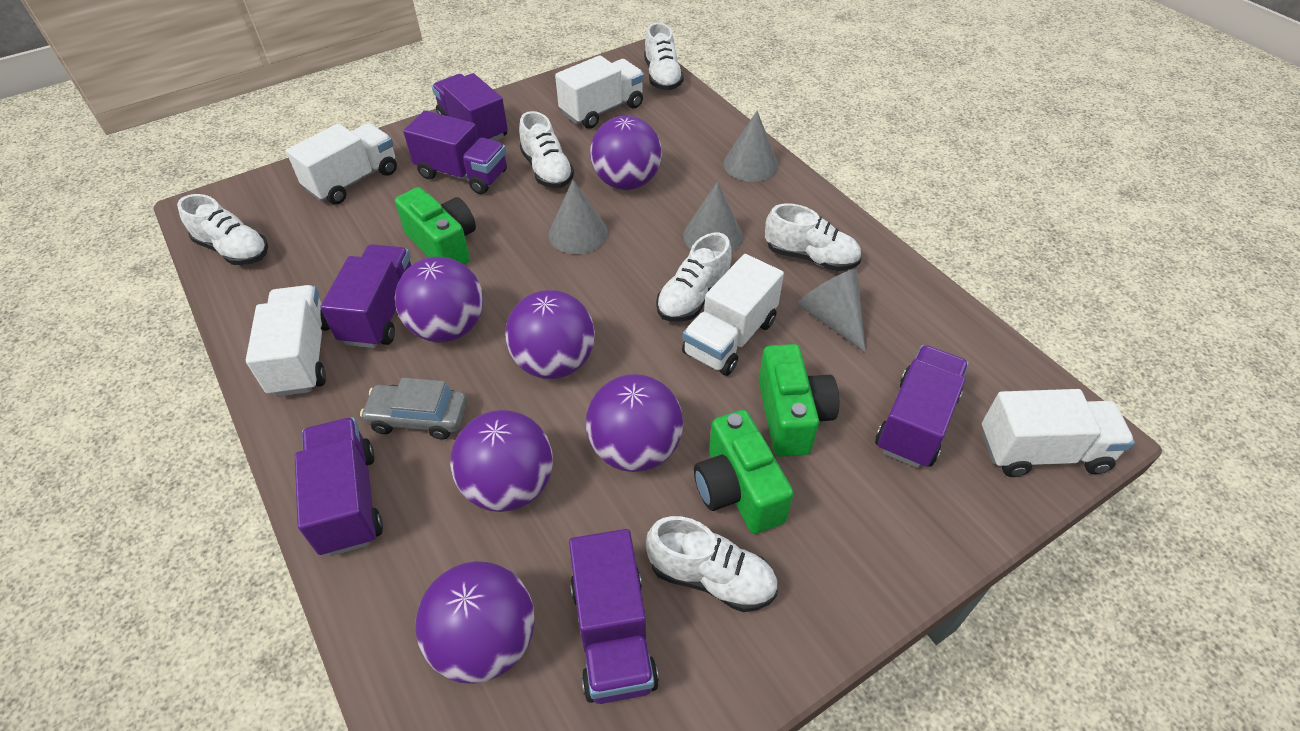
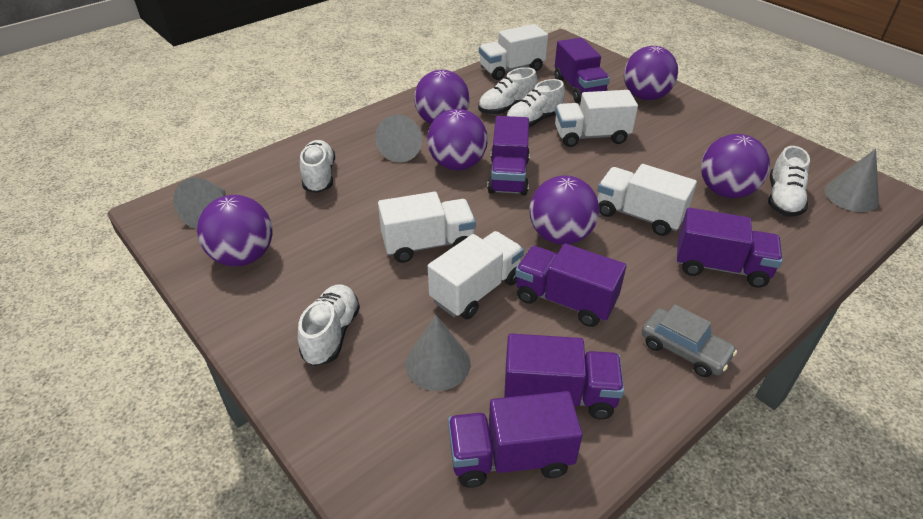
green camera: [395,187,476,265] [694,410,794,534] [759,344,839,457] = 3 -> none = 0
white shoe: [177,194,268,265] [519,111,574,188] [644,23,684,90] [646,516,778,612] [656,233,732,322] [765,203,861,271] = 6 -> [298,284,360,366] [300,140,335,193] [478,67,537,115] [506,79,565,127] [768,146,810,217] = 5

